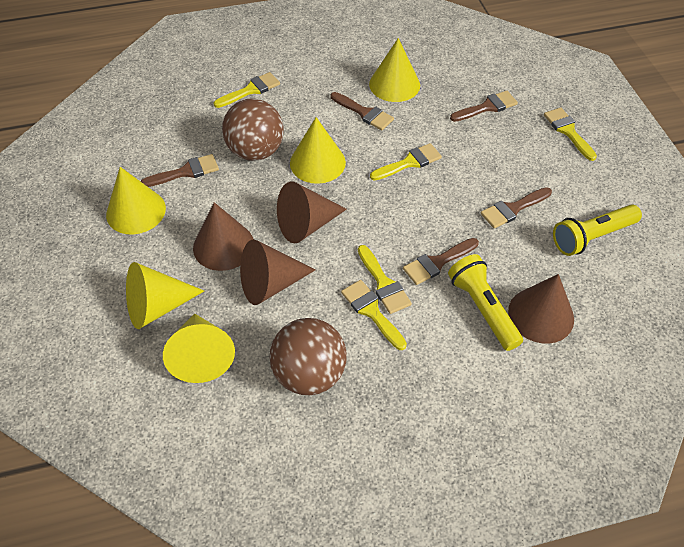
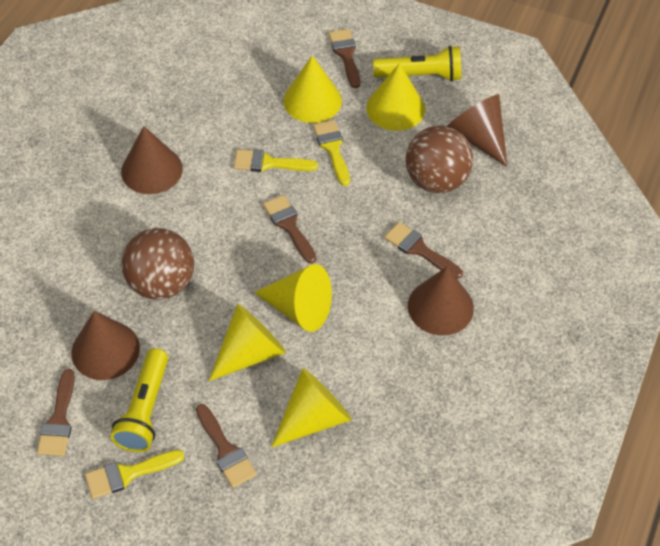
yellow brush: [214,72,280,108] [341,280,407,350] [358,245,412,314] [370,143,442,181] [544,108,597,161] = 5 -> [85,450,185,499] [234,149,318,172] [313,120,350,186] = 3

